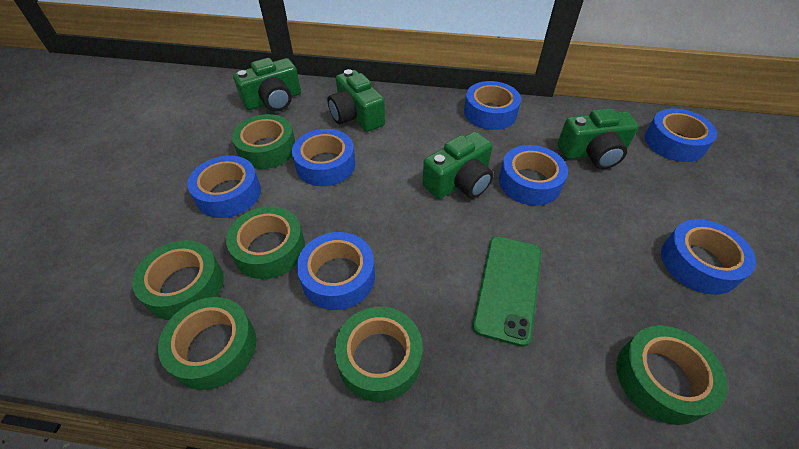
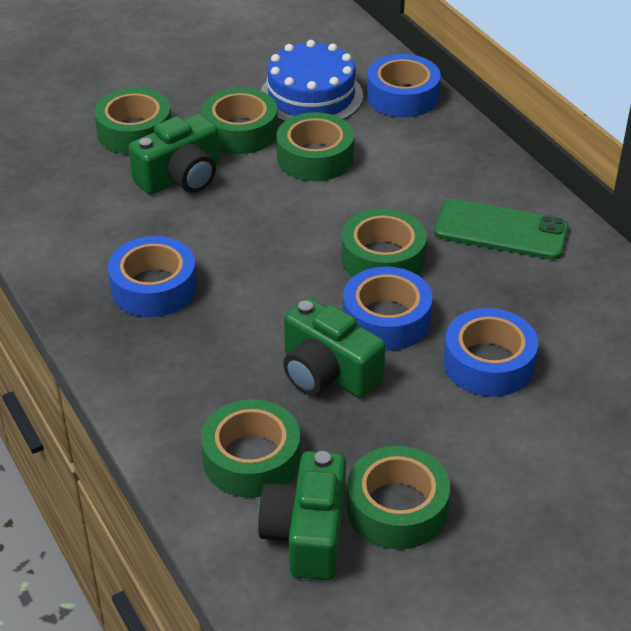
blue cake: none = 0 -> [261,40,363,122] = 1
blue tape: [187,156,261,218] [292,129,355,186] [297,232,375,310] [464,81,521,130] [499,145,568,206] [645,108,717,162] [661,219,756,295] = 7 -> [108,236,197,317] [343,266,433,351] [367,54,441,117] [443,308,538,397] = 4
green camera: [233,58,301,111] [328,69,385,132] [422,132,493,199] [558,108,639,169] = 4 -> [129,114,220,194] [258,451,346,580] [283,298,386,398] = 3

